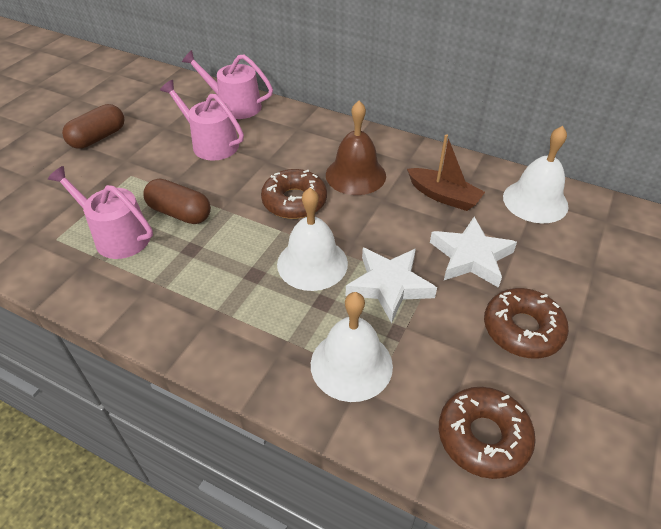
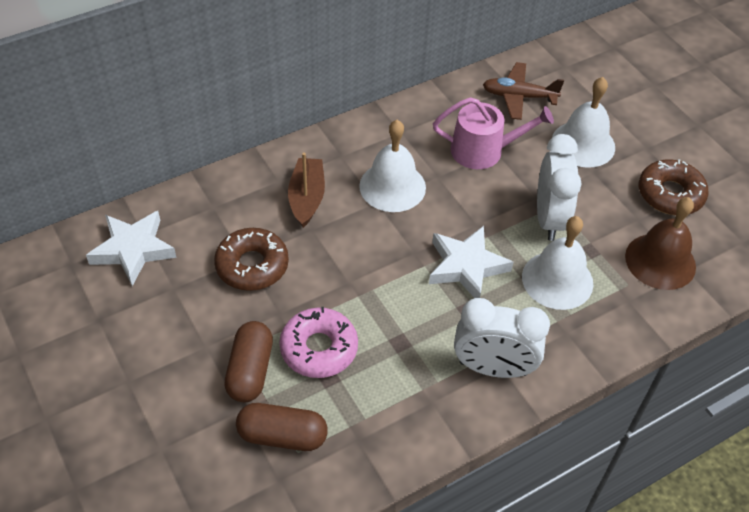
brown donut: [261,169,327,219] [439,387,536,479] [484,288,569,358] = 3 -> [214,228,289,291] [639,159,709,215] = 2
brown plane: none = 0 -> [483,62,564,120] = 1
pink donut: none = 0 -> [279,307,358,378] = 1
pink watering can: [48,166,153,259] [160,80,244,161] [182,50,273,119] = 3 -> [433,97,554,169] = 1
white clock: none = 0 -> [454,298,550,378] [537,134,581,241] = 2

